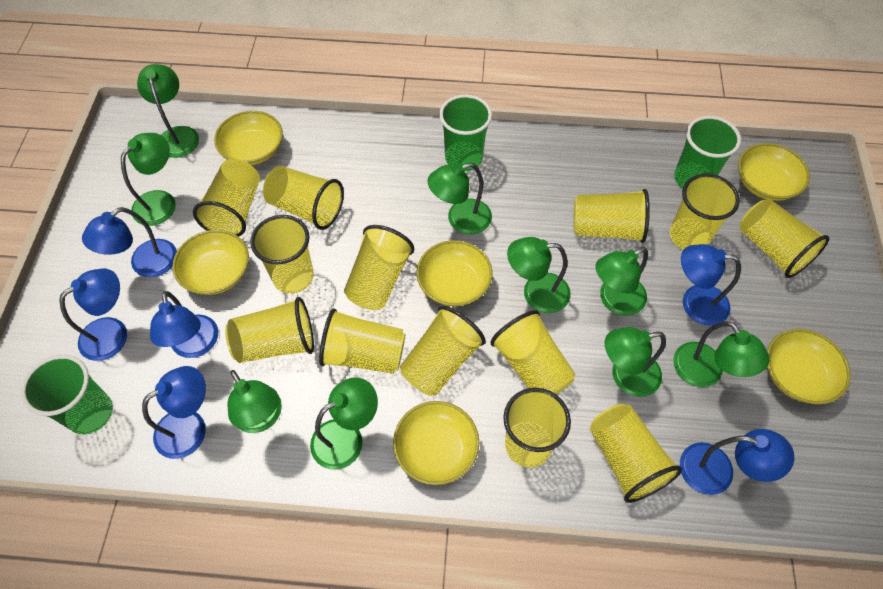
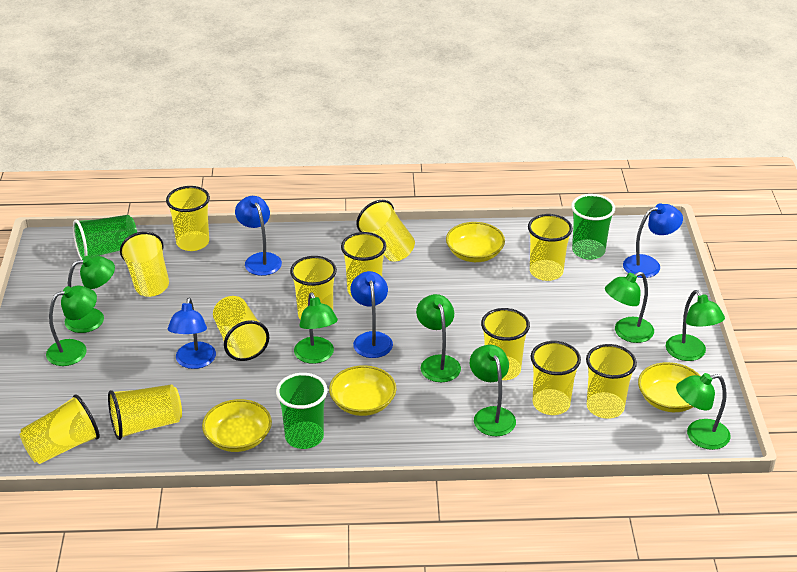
blue lamp: [59,268,127,361] [82,207,177,277] [142,366,206,459] [150,291,218,358] [680,429,794,495] [681,244,741,326] = 6 -> [168,297,216,369] [235,196,282,276] [350,271,393,358] [623,203,683,278] = 4
green lamp: [121,133,176,226] [137,64,199,158] [228,370,282,433] [310,377,378,470] [427,163,492,235] [507,237,571,313] [595,247,648,316] [605,327,666,397] [673,321,770,387] = 9 -> [46,286,97,366] [65,256,115,333] [294,292,338,364] [416,294,461,382] [470,345,516,436] [605,272,654,343] [666,290,725,361] [676,373,731,450] = 8
yellow bowl: [173,230,249,295] [214,111,283,165] [393,401,479,485] [416,240,493,306] [738,143,810,201] [767,329,851,404] = 6 -> [202,399,272,452] [329,365,397,416] [446,222,505,262] [638,362,700,412] = 4
yellow cup: [193,159,260,237] [225,297,314,363] [251,215,314,294] [263,166,344,230] [319,309,406,374] [344,225,414,310] [400,306,486,396] [490,310,575,395] [503,388,571,468] [573,189,650,243] [590,404,682,503] [670,174,740,250] [740,199,829,278] = 13 -> [20,394,100,464] [108,384,182,440] [120,231,169,297] [166,186,210,251] [213,296,269,361] [290,256,337,320] [341,232,386,296] [356,200,415,262] [481,308,530,380] [528,214,573,281] [531,341,581,415] [586,344,637,419] = 12

